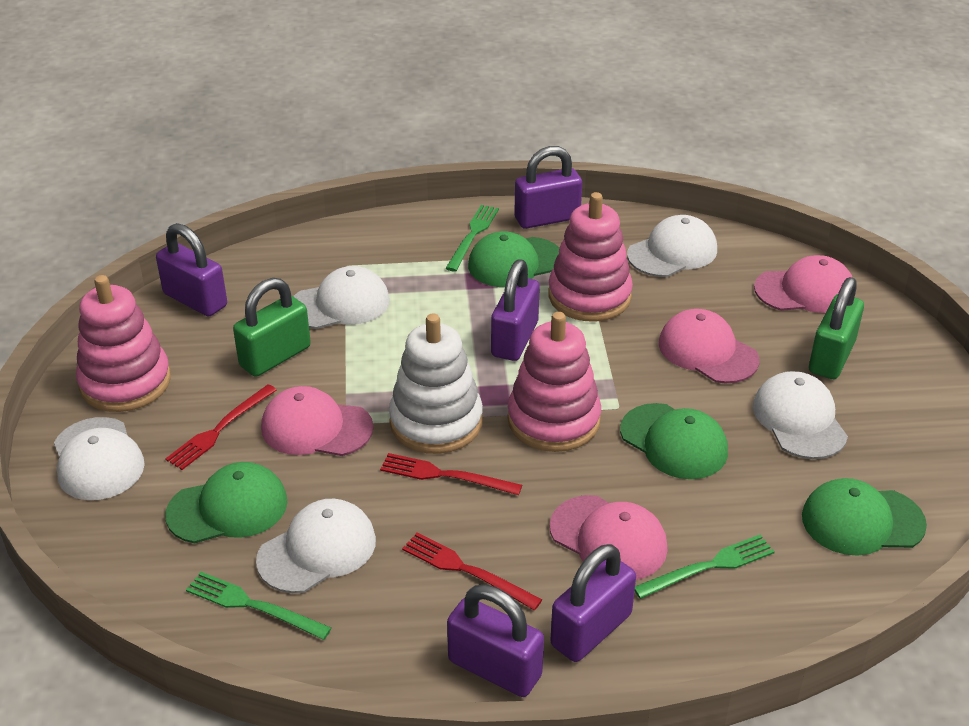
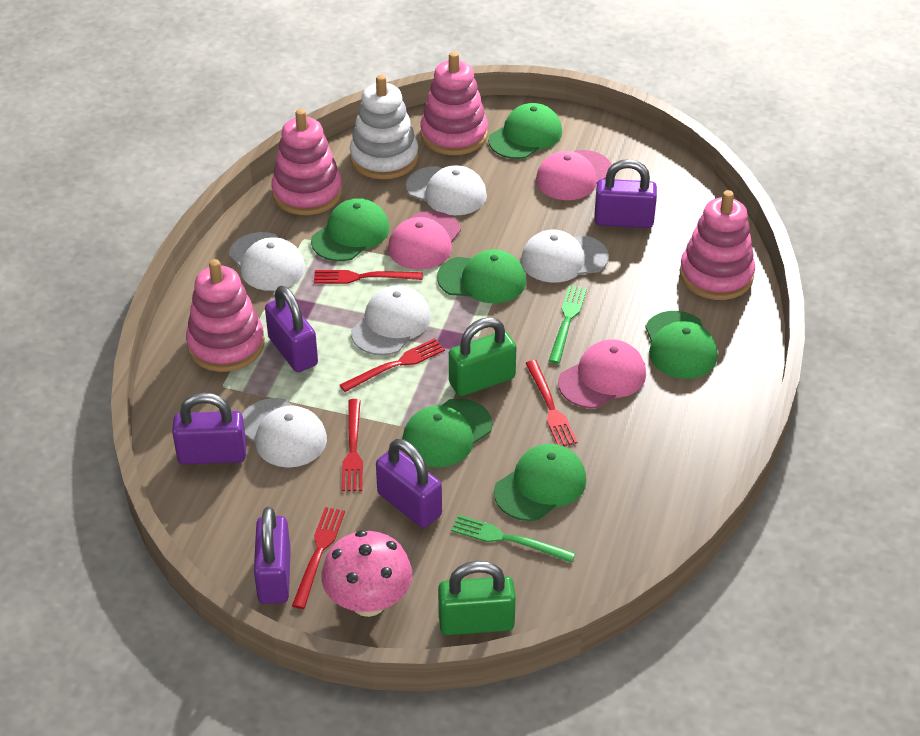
green cap: [165,462,287,543] [468,231,559,287] [620,403,728,479] [802,478,927,556] = 4 -> [311,198,390,261] [402,398,492,467] [437,249,526,303] [488,103,562,159] [494,444,587,521] [645,311,718,379] = 6
green fork: [186,572,331,640] [446,205,499,272] [635,535,775,599] = 3 -> [451,515,576,563] [549,285,587,364] = 2
pink cap: [261,386,374,456] [550,495,668,580] [659,309,759,383] [754,255,853,313] = 4 -> [388,211,461,270] [536,150,612,200] [558,339,646,408] = 3
pink mushroom: none = 0 -> [321,530,412,617] = 1
pink stacking toy: [76,275,171,412] [507,312,601,452] [548,192,633,321] = 3 -> [186,259,265,372] [271,109,342,215] [420,52,488,155] [680,190,755,300] = 4
red fork: [165,384,277,470] [380,453,522,495] [402,533,542,610] = 3 -> [292,507,345,609] [314,270,423,284] [340,338,445,392] [342,399,363,491] [526,360,577,446] = 5

